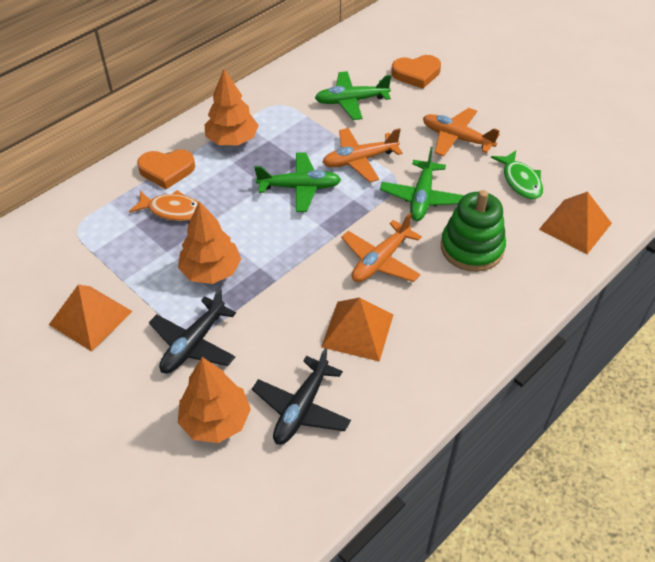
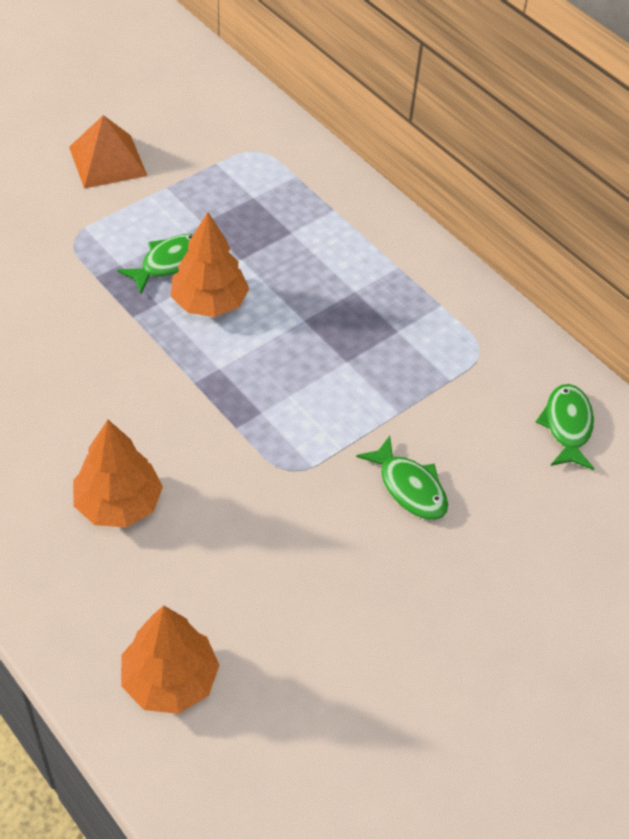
black plane: [149,289,236,373] [252,348,351,445] = 2 -> none = 0
green fish: [491,151,543,199] = 1 -> [117,234,193,293] [356,436,448,520] [536,384,594,470] = 3
green plane: [254,152,341,212] [315,71,391,120] [380,147,464,221] = 3 -> none = 0
green stacking toy: [441,190,506,272] = 1 -> none = 0
orange fish: [129,190,198,221] = 1 -> none = 0
orange heart: [137,149,195,189] [391,55,441,89] = 2 -> none = 0
orange plane: [322,128,403,182] [341,213,422,282] [423,108,500,157] = 3 -> none = 0
orange pyramid: [49,285,133,352] [321,298,393,362] [539,192,612,254] = 3 -> [69,115,147,189] = 1

